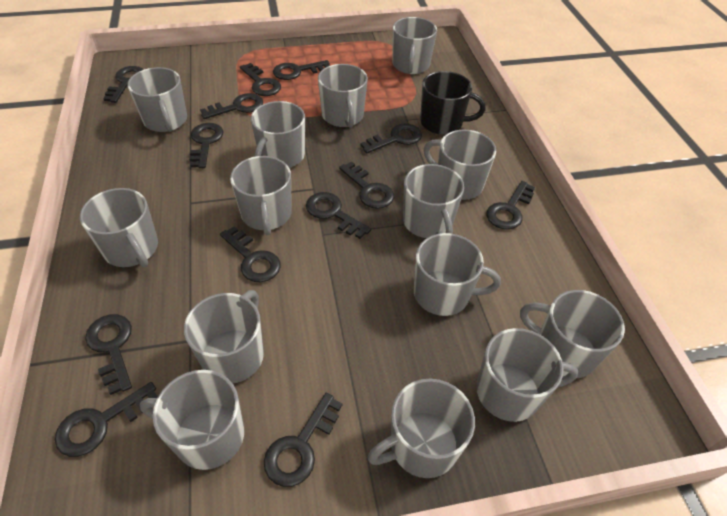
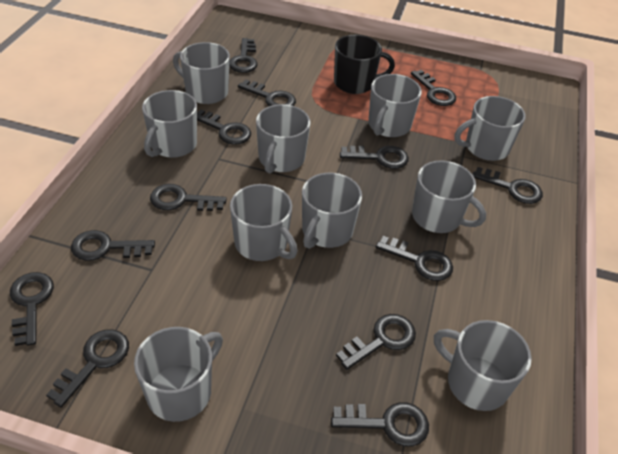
grey mug: [80,188,158,268] [127,67,187,132] [140,370,244,470] [184,290,264,383] [230,156,292,235] [251,101,305,168] [318,64,368,128] [368,379,475,478] [392,17,437,74] [403,164,464,238] [414,233,501,316] [424,130,496,200] [476,328,578,422] [520,290,625,378] = 14 -> [134,327,223,422] [142,90,197,158] [173,42,230,104] [230,184,298,261] [256,104,310,174] [302,173,362,249] [368,74,422,137] [412,160,486,233] [434,320,532,411] [454,96,526,161] = 10

